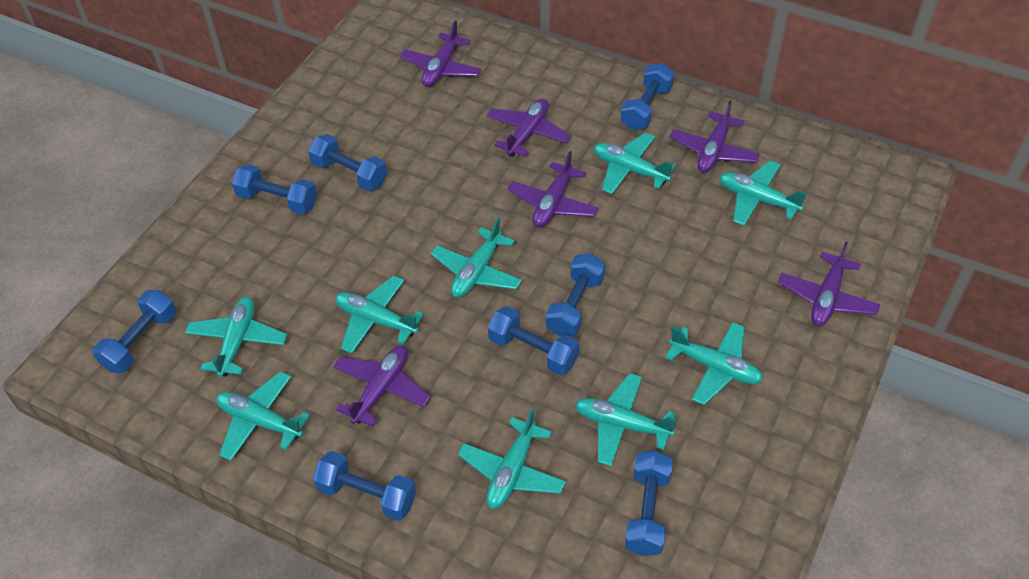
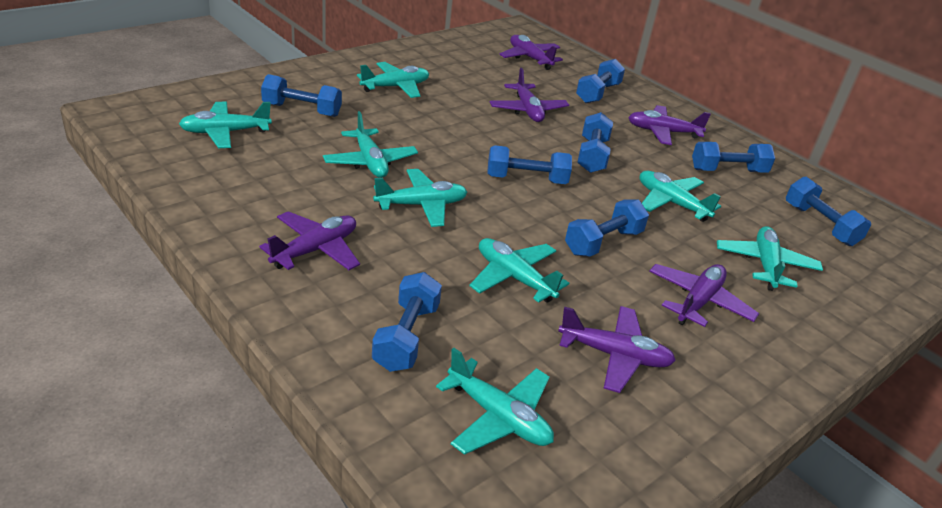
turquoise plane: [185,297,287,377] [216,371,310,461] [335,275,424,354] [431,218,522,298] [458,409,566,509] [575,373,677,466] [594,133,676,194] [665,322,763,405] [719,160,807,226] = 9 -> [179,102,272,148] [323,111,418,178] [357,62,429,98] [373,169,467,227] [436,348,554,455] [469,238,569,303] [640,171,721,222] [717,226,823,291] = 8

